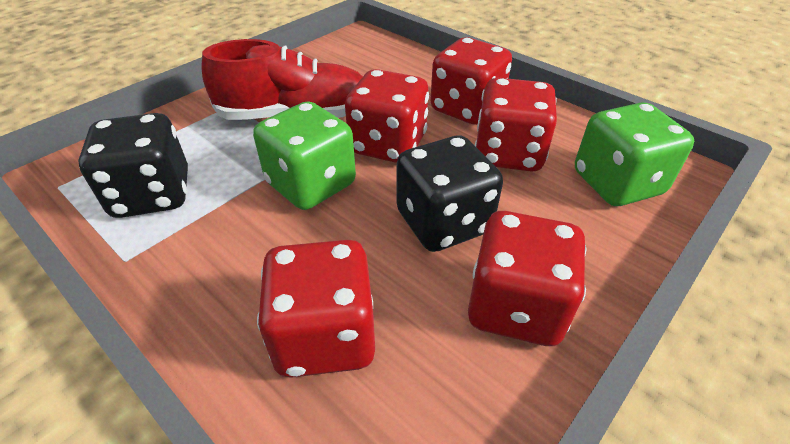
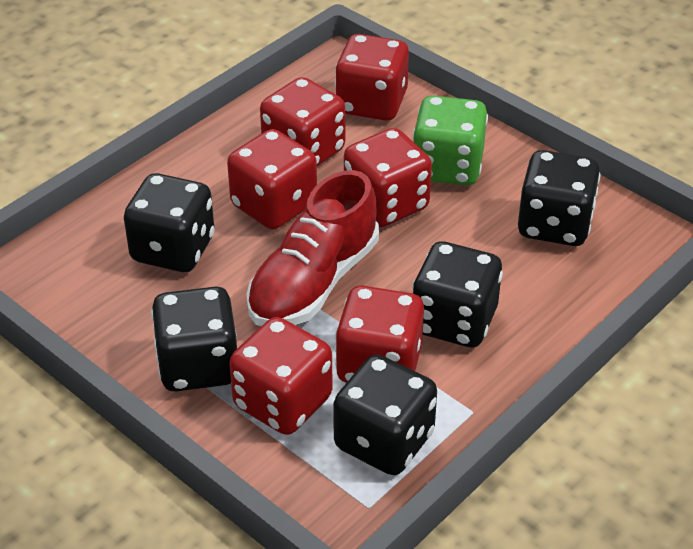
black dice: [78,113,188,218] [397,136,503,252] = 2 -> [124,173,214,272] [151,287,237,391] [333,355,437,475] [412,241,503,348] [518,150,601,246] = 5
green dice: [253,101,356,210] [575,102,694,206] = 2 -> [413,96,488,185] = 1
red dice: [257,240,375,378] [345,69,429,163] [430,38,512,125] [468,211,587,346] [475,78,557,171] = 5 -> [227,129,317,230] [229,317,333,435] [260,77,345,166] [335,34,409,121] [335,286,424,383] [344,128,432,227] = 6

